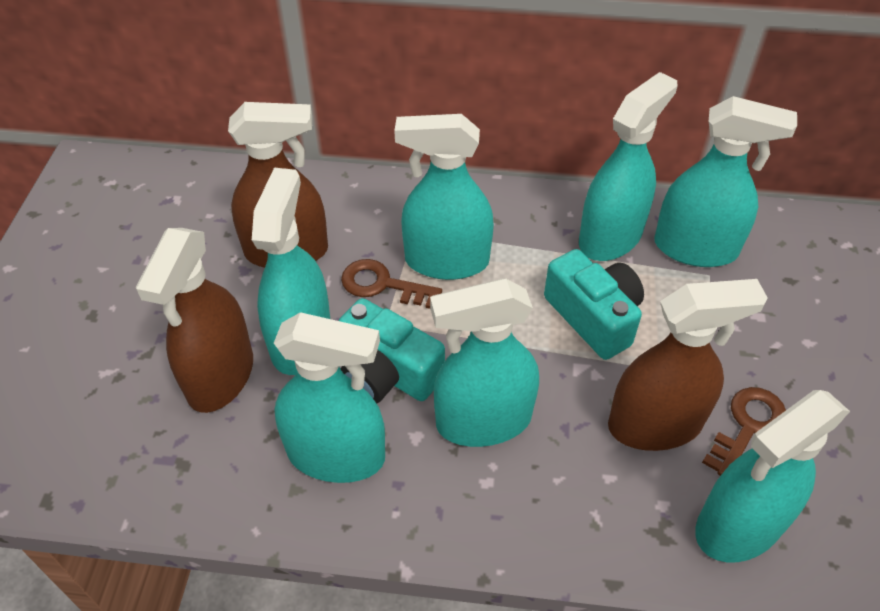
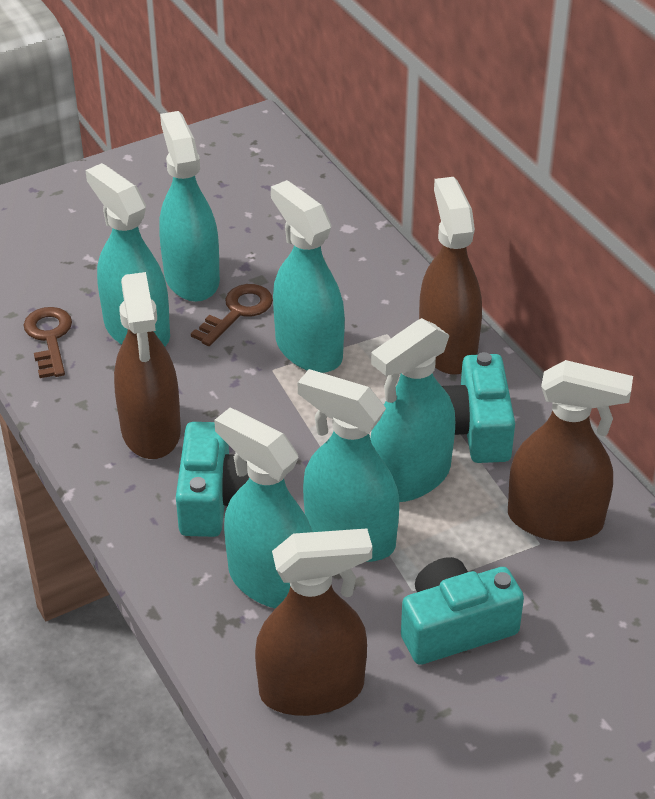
brown spray bottle: [136,228,253,413] [228,102,328,268] [608,279,768,451] = 3 -> [114,272,181,459] [255,528,372,716] [419,177,482,375] [508,360,633,542] = 4
turquoise camera: [339,298,445,403] [544,249,644,360] = 2 -> [176,422,249,537] [401,557,524,665] [442,352,515,463] = 3
turquoise spray bottle: [252,168,330,375] [274,312,385,483] [394,114,494,280] [430,278,539,447] [579,72,678,261] [654,96,797,267] [695,390,850,562] = 7 -> [85,163,170,347] [159,111,220,302] [214,408,313,609] [271,180,345,373] [298,369,399,562] [370,318,455,502] = 6

